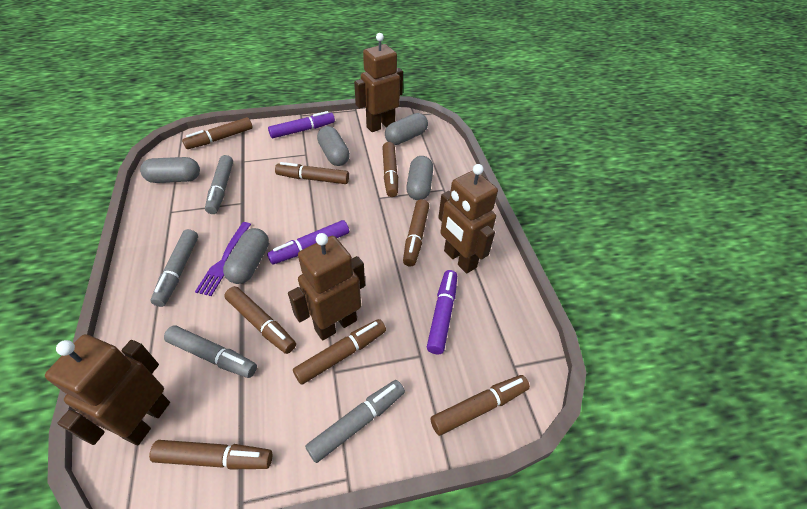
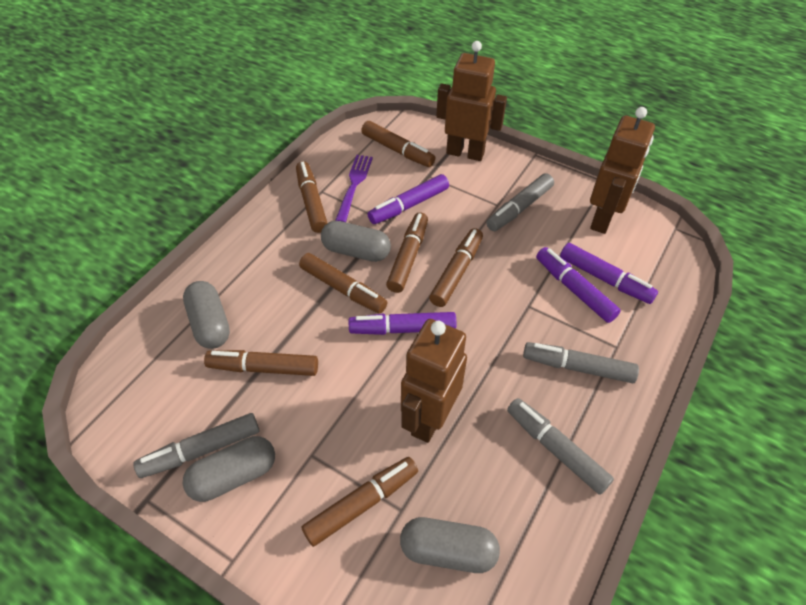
brown marker: [149,440,272,469] [182,117,253,149] [224,286,296,354] [275,162,349,184] [293,319,386,385] [382,142,398,197] [403,199,429,266] [431,375,530,436] = 8 -> [204,350,318,376] [296,161,327,233] [299,253,387,314] [301,457,418,547] [361,121,435,167] [386,212,428,293] [429,228,483,307] = 7
brown robot: [45,334,170,445] [288,233,365,341] [354,33,403,132] [438,164,498,273] = 4 -> [401,319,467,443] [436,41,507,161] [590,107,655,234] = 3
grey capsule: [140,157,200,183] [223,228,269,284] [317,126,350,166] [385,113,428,145] [406,156,433,200] = 5 -> [183,281,230,349] [183,436,275,502] [321,221,391,262] [400,517,500,573] = 4
purple marker: [267,220,349,265] [268,111,335,138] [427,270,457,354] = 3 -> [349,312,456,335] [368,174,449,224] [536,247,621,323] [560,243,658,304] = 4

